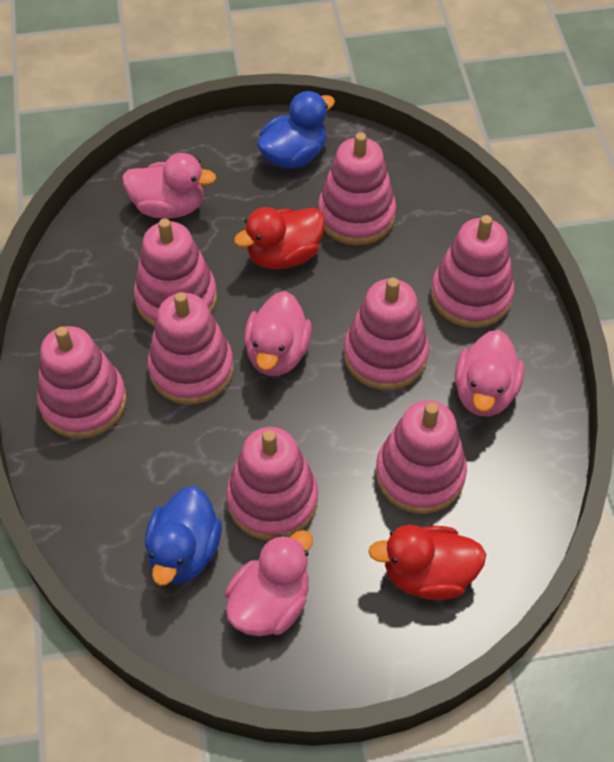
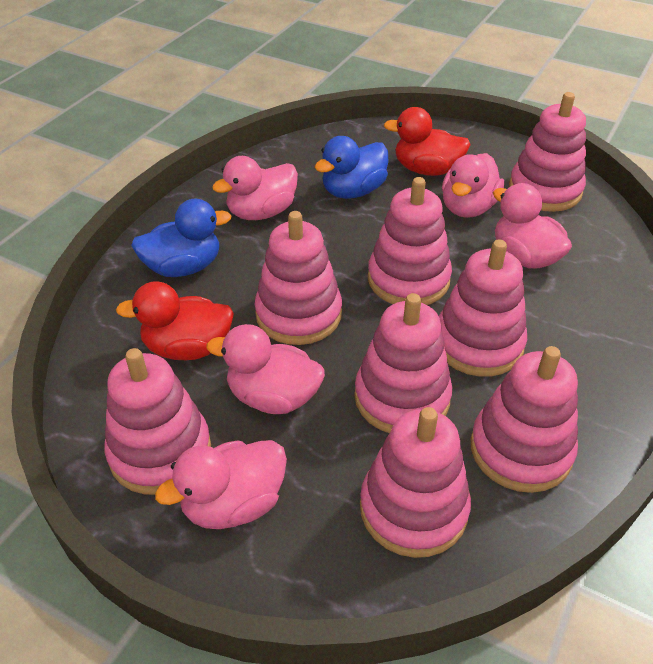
pink duck: [122,153,216,218] [225,530,313,636] [244,291,312,376] [455,330,524,417] = 4 -> [155,440,287,529] [206,324,325,414] [212,156,298,220] [442,153,504,218] [493,183,572,269] = 5

